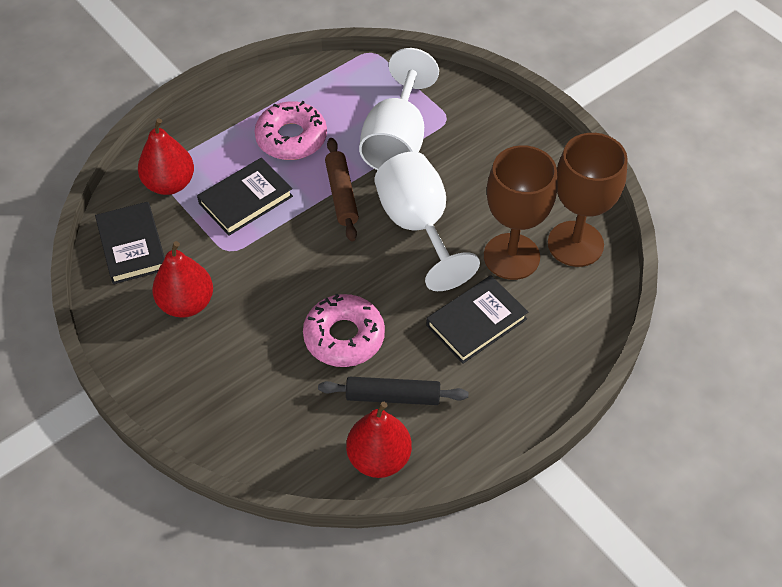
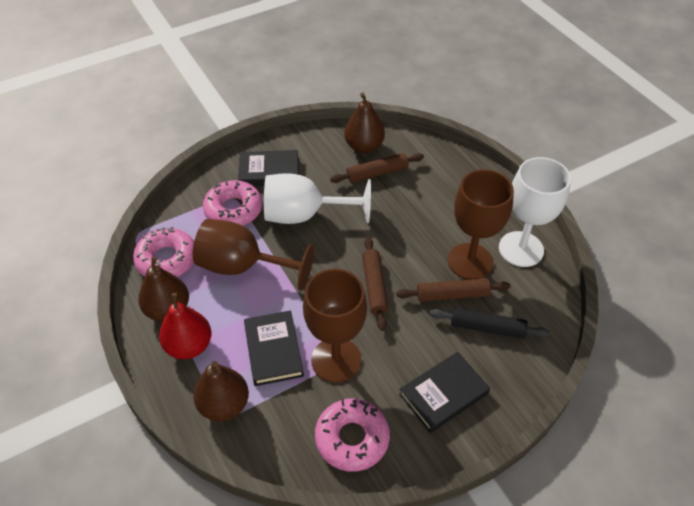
brown goblet: [484,145,558,280] [548,133,628,267] = 2 -> [193,219,314,291] [303,269,367,383] [448,169,514,280] = 3
brown pear: none = 0 -> [138,256,189,322] [193,361,249,422] [344,93,385,153] = 3
brown rolling pin: [325,138,359,242] = 1 -> [330,153,424,183] [362,237,389,331] [396,278,511,302] = 3
pink donut: [254,101,327,160] [303,294,385,367] = 2 -> [133,227,194,277] [203,180,262,226] [315,399,390,472] = 3
red pear: [138,118,194,195] [152,241,213,318] [346,402,412,478] = 3 -> [159,293,211,359] = 1

